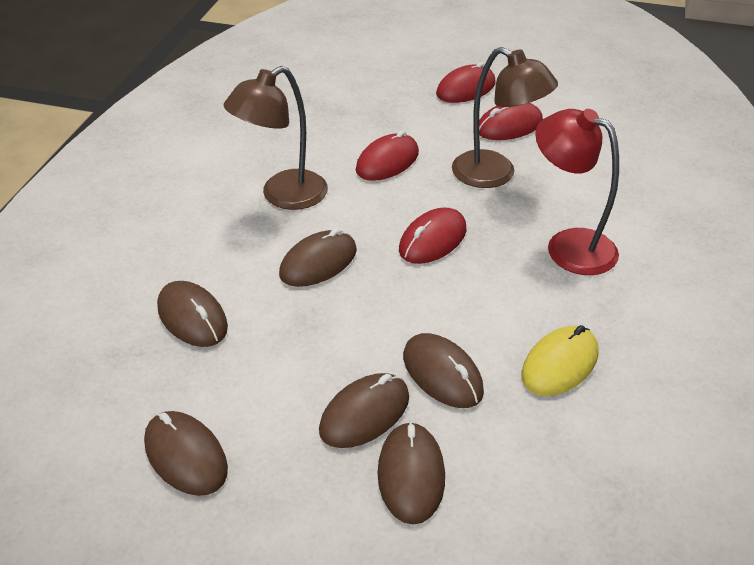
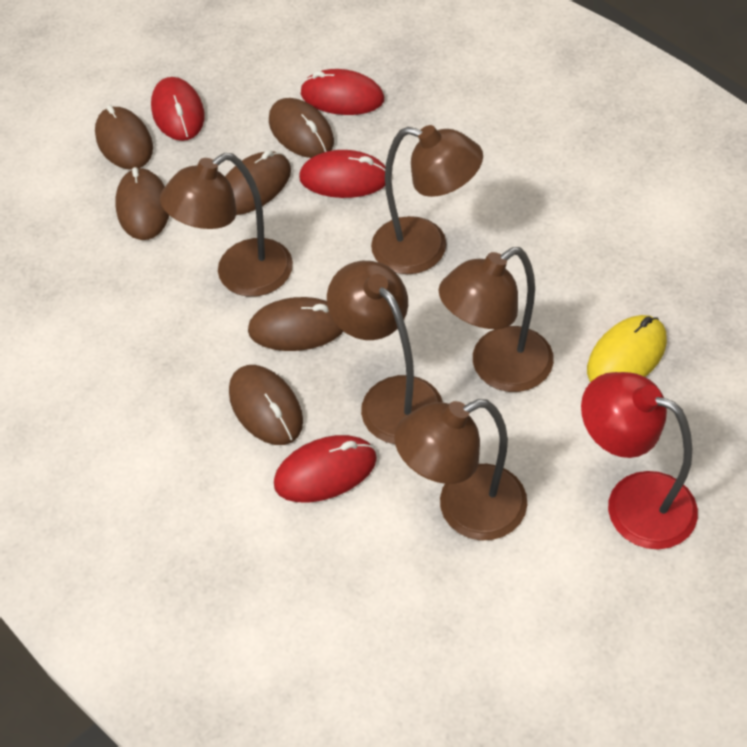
brown lamp: [223,66,328,210] [452,47,558,188] = 2 -> [160,153,293,297] [327,261,443,444] [371,125,483,274] [394,399,527,540] [438,247,554,392] = 5

